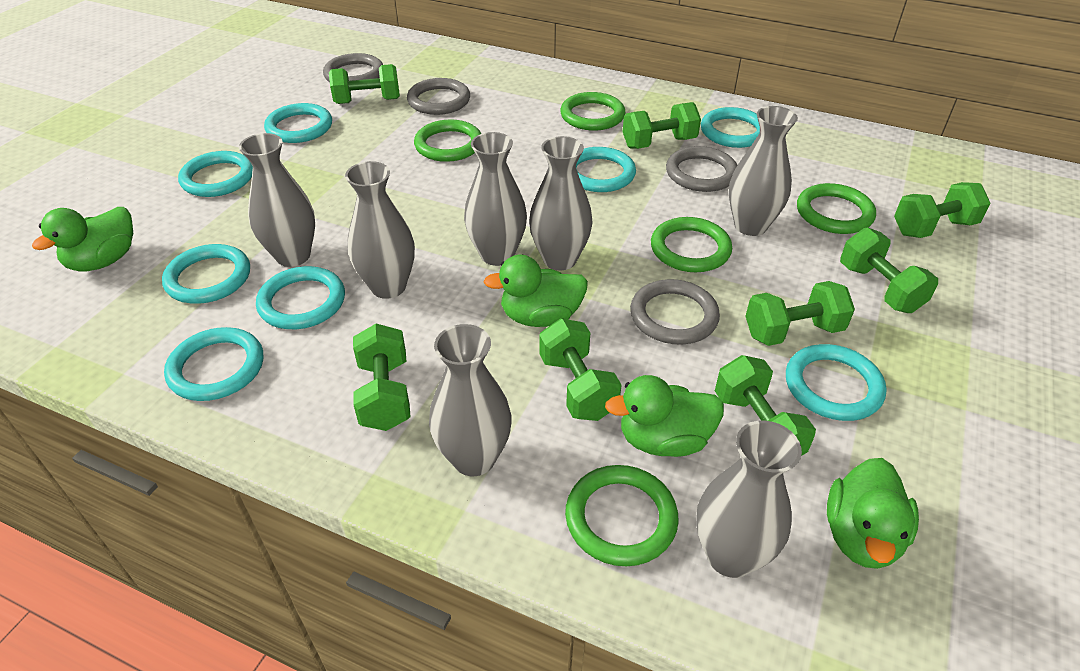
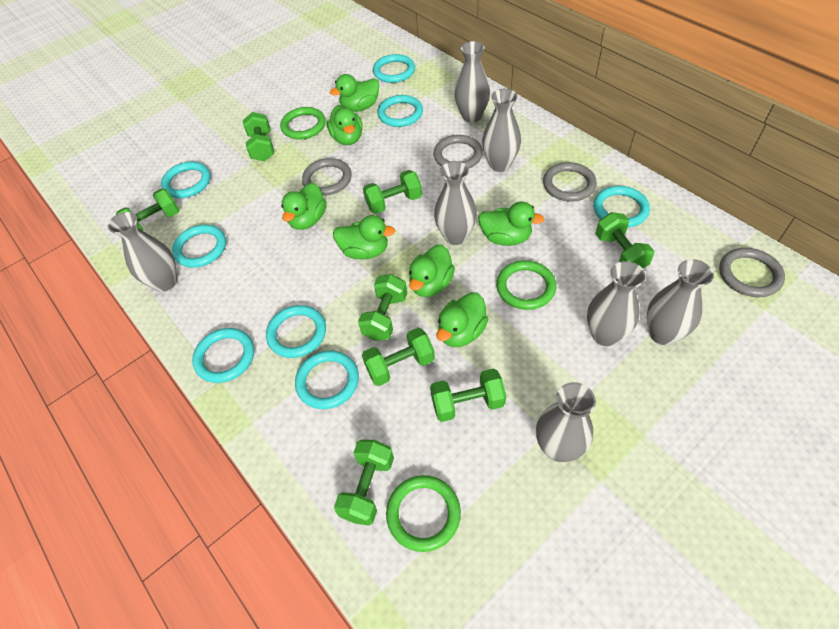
green duck: [32,207,133,271] [484,255,588,327] [605,375,724,457] [827,458,919,569] = 4 -> [281,183,327,230] [327,105,363,145] [330,74,379,112] [333,215,395,259] [409,245,455,297] [436,292,489,347] [478,202,544,246] = 7
green ring: [414,119,481,162] [560,92,625,131] [565,465,679,566] [651,217,732,272] [797,183,876,234] = 5 -> [280,107,326,140] [386,475,461,552] [496,260,556,310] = 3

